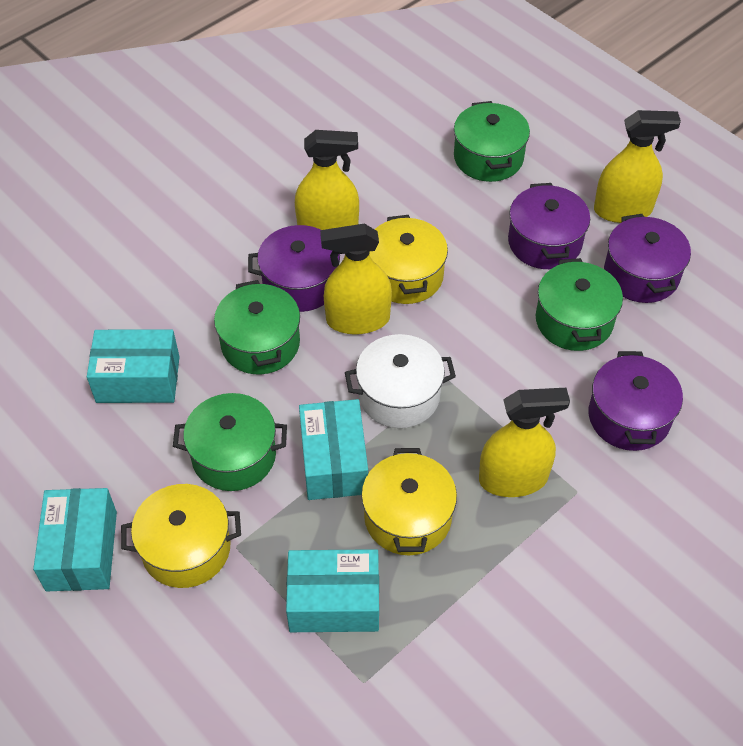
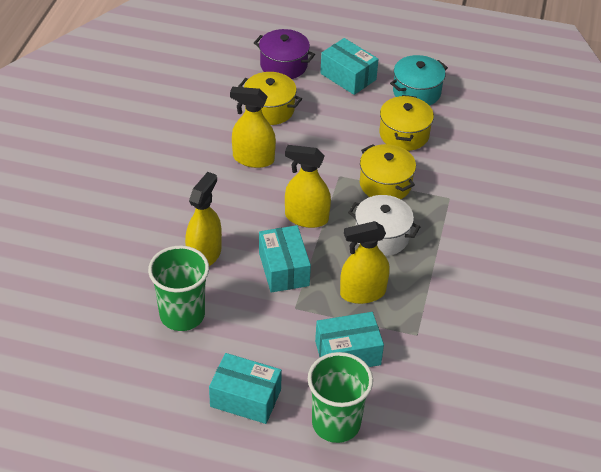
green cup: none = 0 -> [148,246,209,331] [308,352,373,443] = 2
green pot: [173,393,287,491] [214,280,300,374] [454,101,530,182] [536,258,623,351] = 4 -> none = 0
purple pot: [248,225,345,312] [508,183,590,269] [589,351,683,451] [604,214,691,303] = 4 -> [254,29,315,79] = 1
turquoise pot: none = 0 -> [390,55,448,106] = 1

